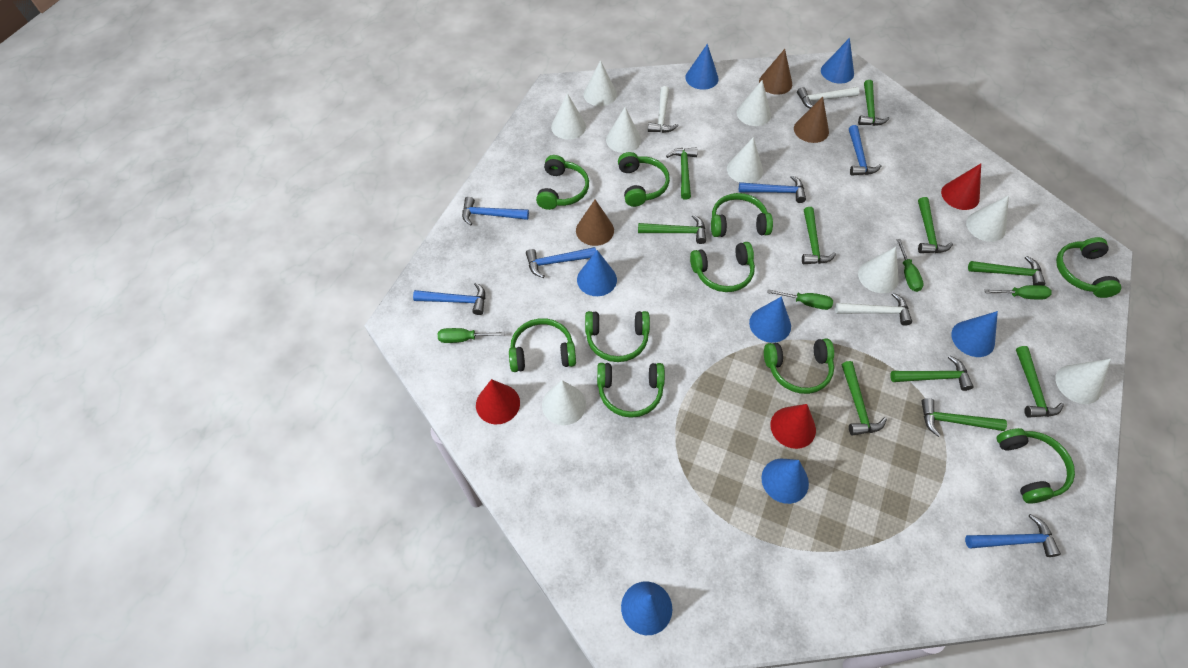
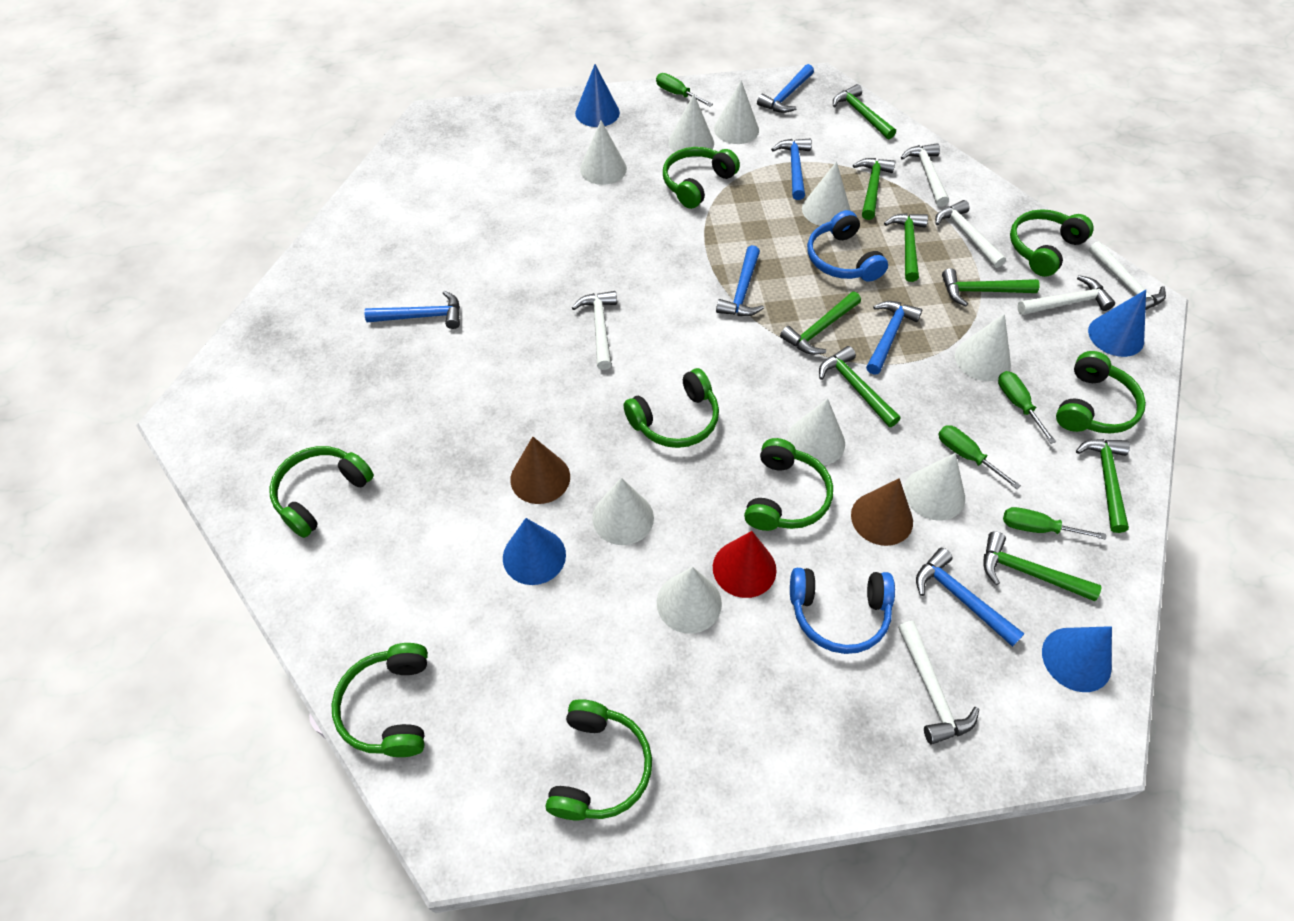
blue cone: [577,250,617,296] [621,581,672,635] [685,44,719,90] [749,296,791,343] [761,459,809,504] [821,38,854,84] [951,311,998,357] = 7 -> [503,518,566,585] [575,64,620,127] [1042,626,1112,692] [1088,290,1146,357] = 4
blue headphones: none = 0 -> [790,568,895,654] [807,210,888,282] = 2
brown cone: [576,199,614,246] [759,49,792,95] [794,97,829,143] = 3 -> [510,437,570,504] [851,478,913,546] = 2
green hammer: [638,214,706,244] [666,148,698,200] [802,207,836,264] [842,361,887,436] [858,80,889,126] [891,355,974,391] [918,197,953,253] [921,398,1007,437] [968,256,1046,285] [1016,346,1064,418] = 10 -> [780,292,861,355] [819,346,901,427] [833,84,896,140] [853,158,896,220] [884,213,928,282] [942,268,1039,306] [983,531,1102,601] [1076,439,1130,533] = 8
green headphones: [509,318,576,372] [536,155,589,210] [585,311,650,362] [597,363,665,418] [618,152,670,207] [690,242,755,292] [711,193,773,237] [764,338,834,394] [997,428,1075,503] [1056,237,1121,298] = 10 -> [269,446,374,538] [331,643,428,757] [546,699,652,821] [624,368,719,448] [663,147,740,209] [744,438,833,531] [1010,209,1094,277] [1056,351,1146,434] = 8
red cone: [476,379,520,424] [771,404,816,449] [941,164,981,210] = 3 -> [713,531,777,598] = 1
white hammer: [648,86,679,133] [797,87,859,109] [835,293,912,326] = 3 -> [572,291,617,370] [898,621,979,745] [901,143,949,207] [935,200,1006,268] [1017,275,1115,315] [1089,241,1166,310] = 6

